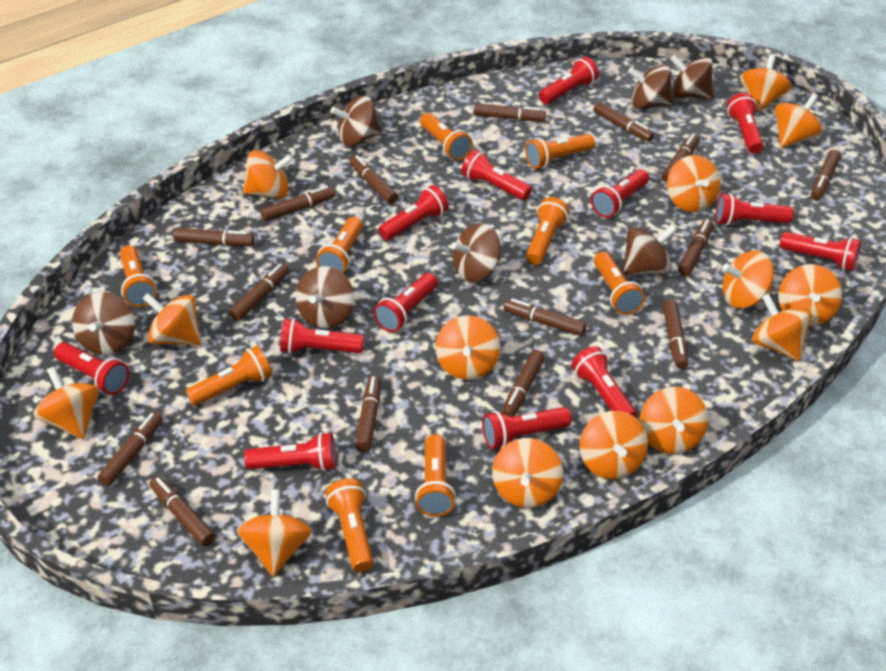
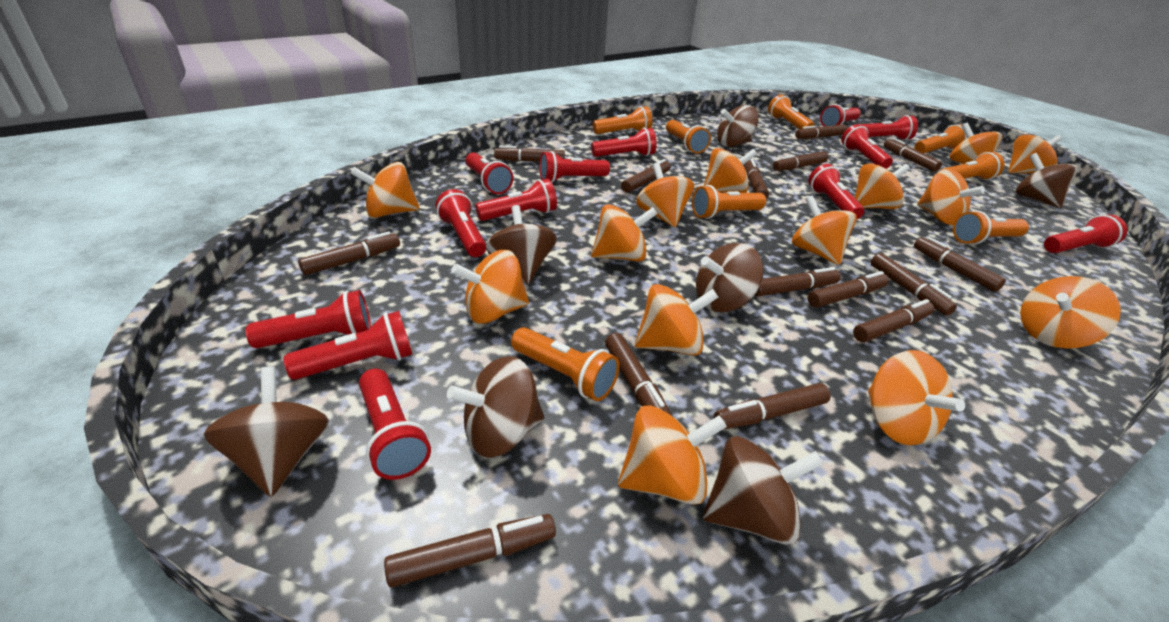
orange flashlight: [120,245,157,307] [185,346,272,406] [316,217,363,273] [326,479,374,572] [415,434,456,517] [420,113,473,161] [525,134,595,169] [526,197,569,265] [594,252,645,315] = 9 -> [511,327,620,401] [593,106,652,134] [666,120,711,153] [692,185,766,219] [768,95,814,129] [914,124,967,153] [940,152,1005,180] [953,210,1029,245] = 8

